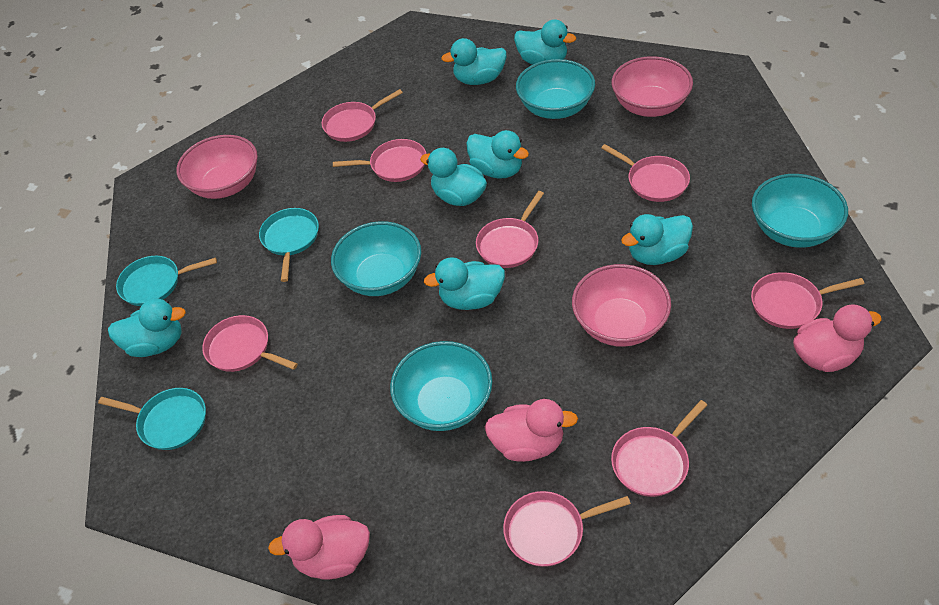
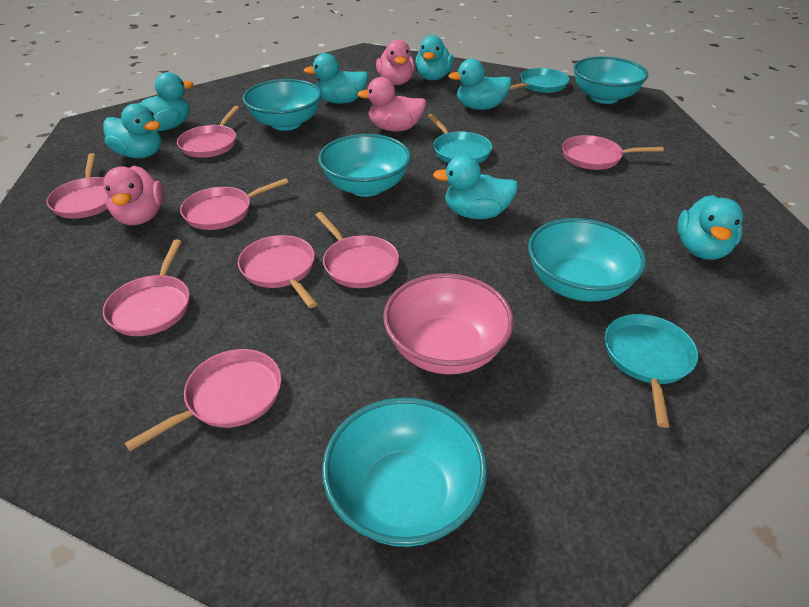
pink bowl: [176,135,258,199] [572,264,671,347] [612,56,693,117] = 3 -> [383,273,514,375] = 1
turquoise bowl: [331,221,421,296] [390,341,492,431] [516,59,595,119] [752,174,848,248] = 4 -> [242,79,322,131] [318,134,411,197] [322,397,487,547] [528,218,646,302] [573,56,648,104] = 5

